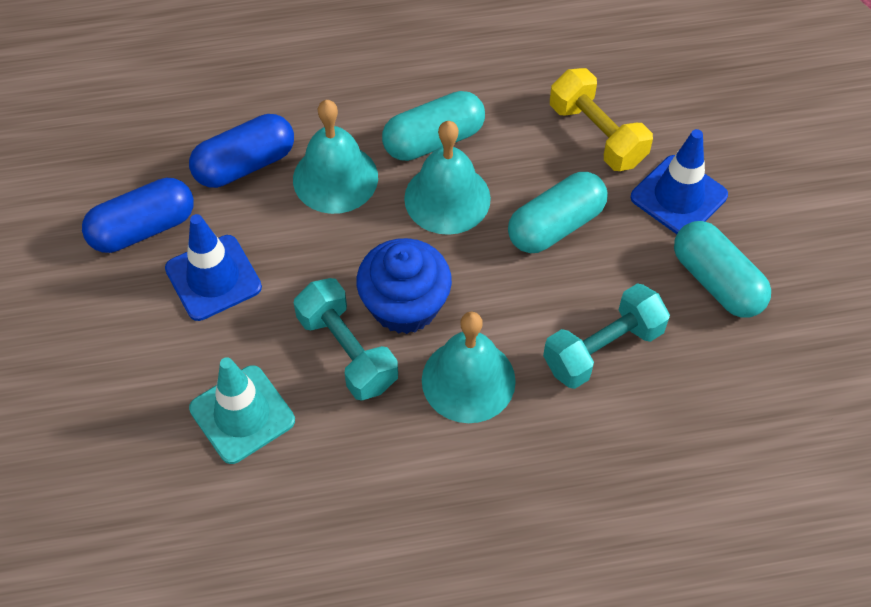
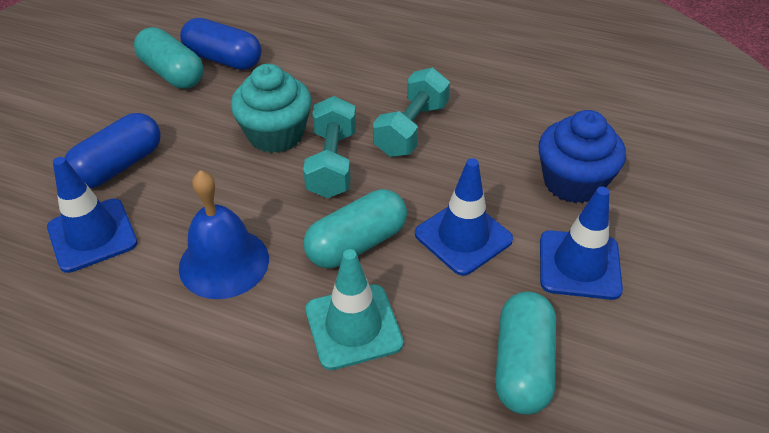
blue bell: none = 0 -> [179,170,269,299] = 1
blue traffic cone: [165,214,262,321] [631,129,728,234] = 2 -> [47,157,138,273] [415,158,513,276] [540,187,623,300] = 3
turquoise bell: [293,100,378,214] [404,121,491,235] [422,312,516,423] = 3 -> none = 0
turquoise cupcake: none = 0 -> [231,64,312,153] = 1
yellow dumbbell: [550,68,653,171] = 1 -> none = 0

